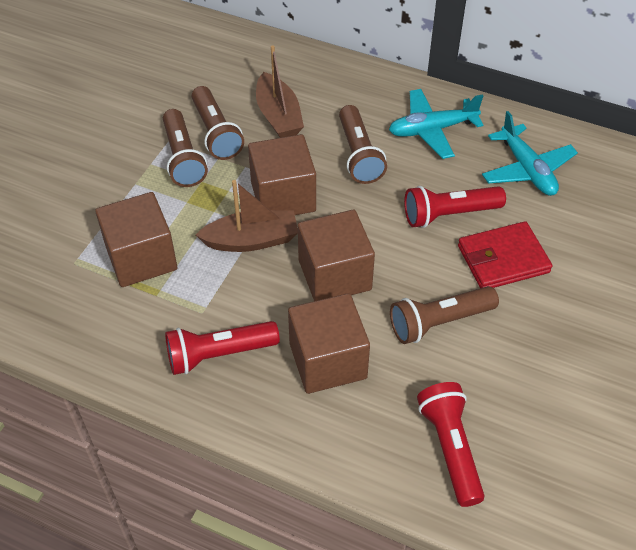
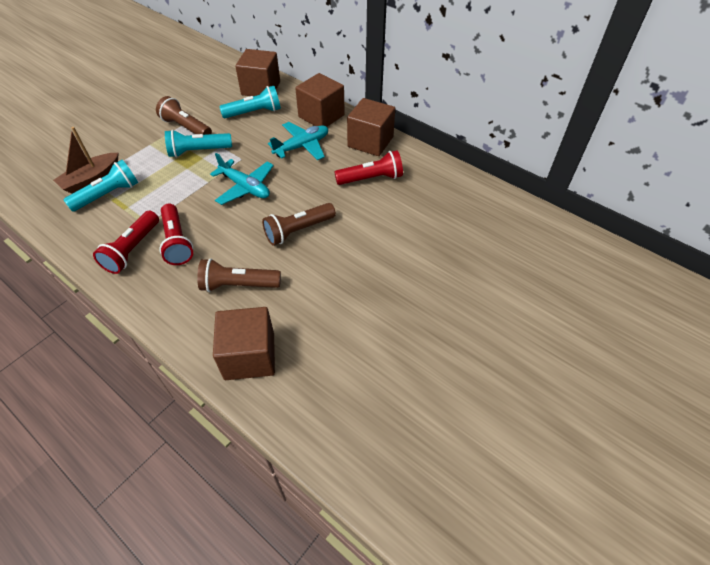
brown boat: [196,180,298,252] [256,45,304,138] = 2 -> [53,127,119,194] = 1
brown flashlight: [163,109,208,187] [192,86,244,160] [339,105,387,184] [390,286,499,344] = 4 -> [156,96,212,135] [197,259,281,292] [262,203,336,246] = 3
red wallet: [458,221,552,288] = 1 -> none = 0
turquoise flashlight: none = 0 -> [64,160,138,212] [165,130,232,158] [219,86,281,118] = 3

